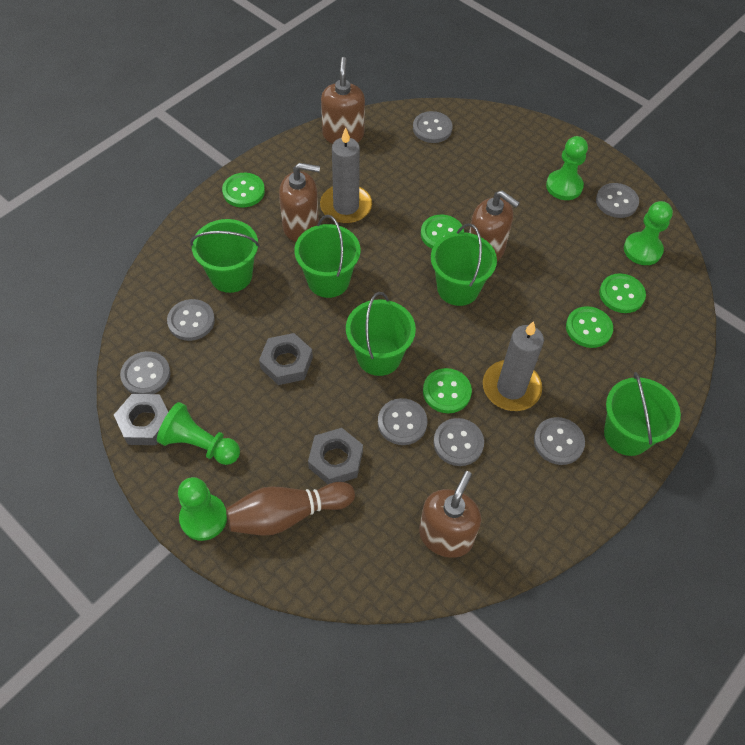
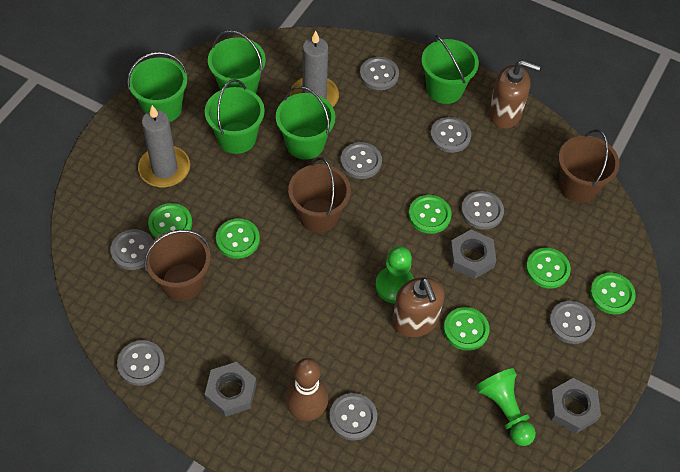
brown bucket: none = 0 -> [144,230,211,301] [288,158,351,233] [558,130,620,203] = 3
brown soap dispenser: [279,163,320,242] [321,57,365,144] [419,471,481,558] [469,190,520,261] = 4 -> [392,277,444,337] [489,60,541,129] = 2
green button: [222,173,265,208] [421,215,464,249] [423,368,472,413] [566,306,613,348] [599,273,646,313] = 5 -> [148,203,192,238] [216,218,260,259] [408,195,452,234] [443,307,490,351] [526,248,571,289] [590,273,636,314] = 6
green pawn: [157,402,240,465] [178,477,227,541] [546,136,588,200] [624,201,673,265] = 4 -> [376,246,414,303] [476,368,536,446] = 2
grey button: [120,351,171,394] [167,299,215,341] [378,398,427,445] [413,111,453,143] [433,418,484,466] [534,417,585,465] [596,183,639,218] = 7 -> [110,229,154,270] [117,340,165,386] [329,393,377,440] [341,142,382,179] [360,57,399,90] [430,117,471,153] [461,191,504,230] [549,301,595,344] = 8

